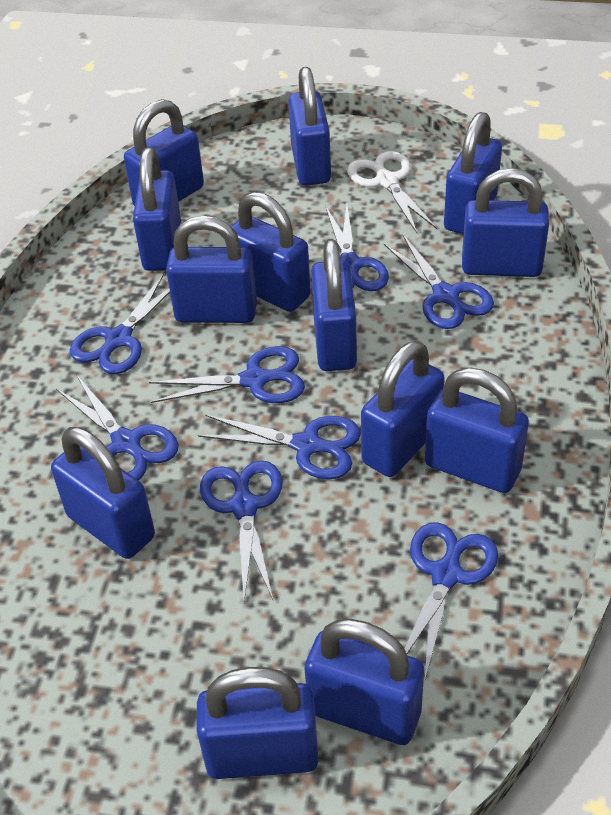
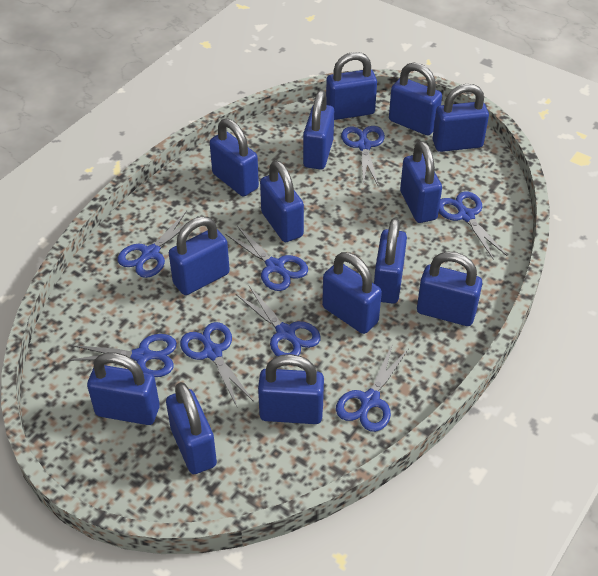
blue padlock: [51,427,155,559] [124,99,204,206] [133,147,181,271] [166,216,257,323] [197,667,319,779] [231,192,311,312] [288,67,331,185] [304,619,424,745] [311,239,357,371] [361,341,445,477] [425,368,529,493] [444,112,502,234] [462,168,549,277] = 13 -> [87,352,160,425] [166,382,217,474] [169,216,230,295] [210,118,259,196] [258,354,324,424] [260,160,304,242] [303,90,334,170] [322,252,382,334] [326,52,377,120] [374,218,407,304] [389,62,442,135] [400,141,442,223] [417,252,482,326] [433,84,489,152] = 14
white scissors: [347,151,437,233] = 1 -> none = 0

